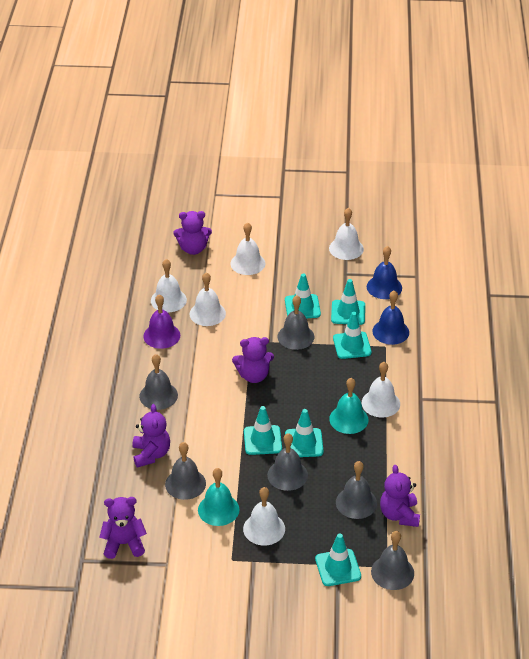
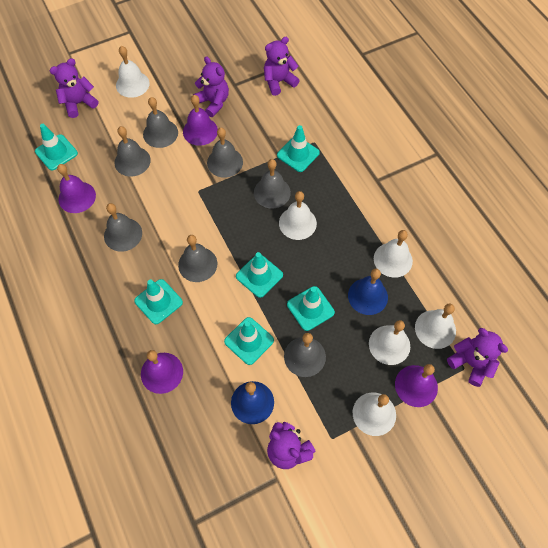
grey bell: [139,354,178,410] [165,442,206,500] [267,433,308,491] [278,295,314,350] [336,461,377,519] [371,531,414,590] = 6 -> [104,203,142,252] [114,126,151,177] [143,97,178,148] [178,235,217,282] [207,127,243,178] [254,159,291,209] [284,333,326,377] = 7
purple bell: [143,294,180,349] = 1 -> [57,164,96,213] [141,350,183,394] [183,95,218,146] [395,364,438,407] = 4
turquoise bell: [198,468,240,526] [329,378,368,434] = 2 -> none = 0

